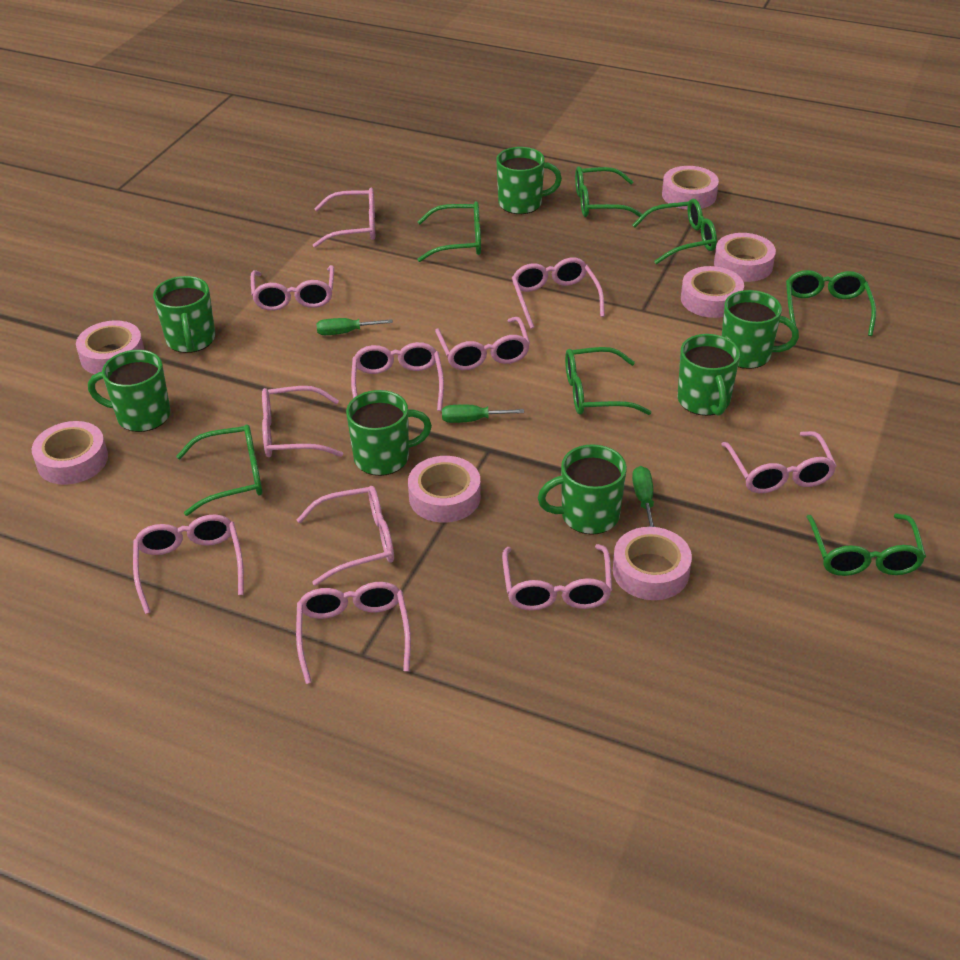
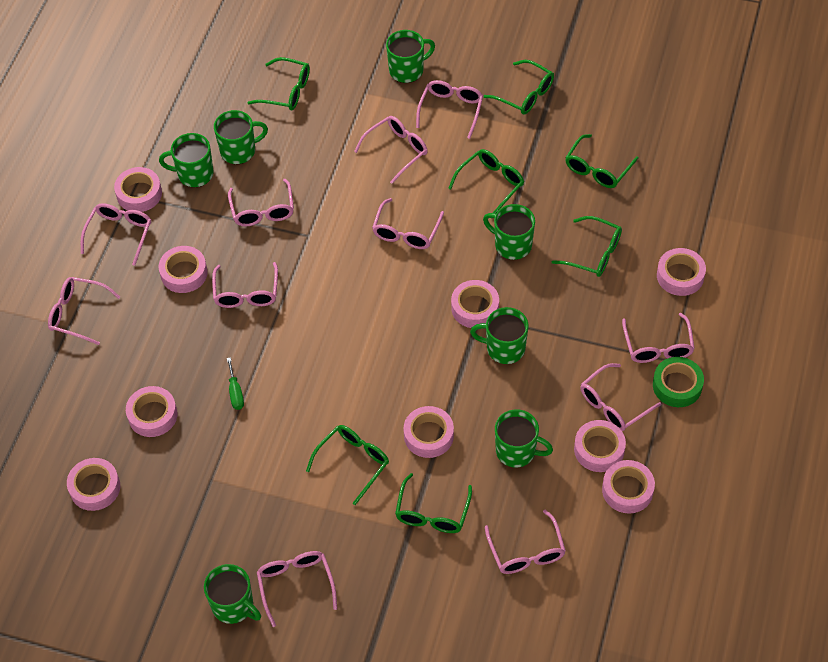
green screwdriver: [316,318,393,335] [442,405,524,423] [632,466,655,527] = 3 -> [227,357,244,410] = 1
green tape: none = 0 -> [653,357,704,407] = 1
pink tape: [32,421,108,485] [76,320,144,374] [408,456,481,523] [613,527,692,600] [662,166,719,210] [681,266,744,318] [714,233,776,282] = 7 -> [67,458,120,511] [114,167,162,212] [126,386,178,437] [159,246,208,293] [404,406,454,458] [451,280,499,328] [574,420,626,472] [602,460,655,514] [657,248,706,296] = 9

